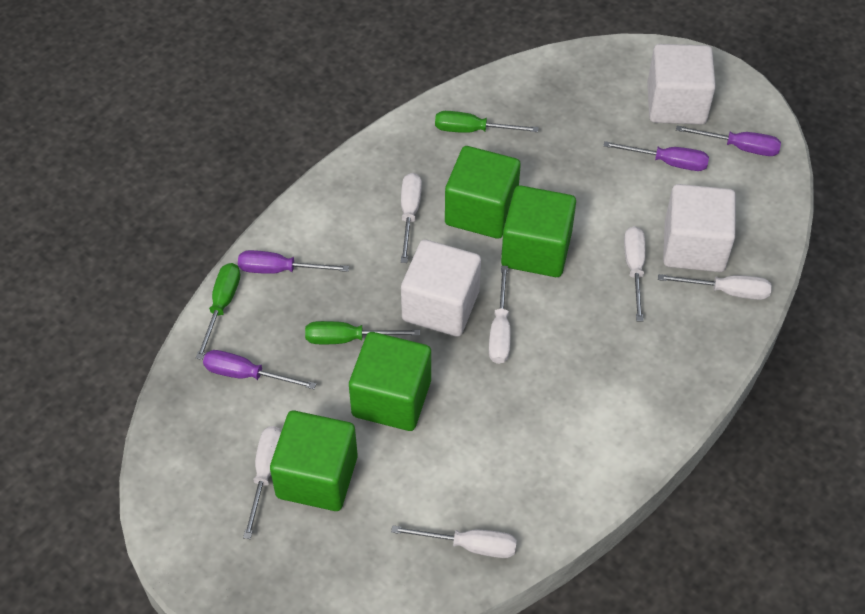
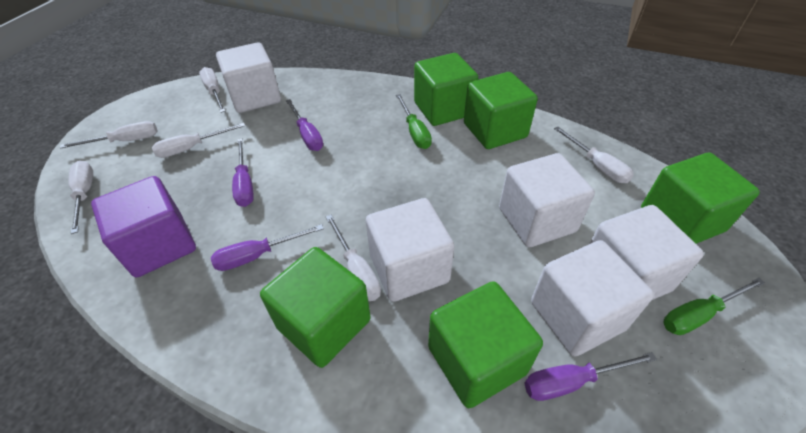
green cube: [270,411,358,511] [349,332,431,431] [445,146,521,239] [501,185,576,277] = 4 -> [260,247,371,368] [414,53,478,126] [428,281,543,408] [464,72,538,149] [641,153,760,244] = 5
green screwdriver: [196,263,240,360] [305,321,420,344] [435,111,538,133] = 3 -> [396,94,432,149] [663,278,765,335] = 2
purple cube: none = 0 -> [91,176,196,278] = 1
white cube: [401,239,481,337] [647,44,716,124] [663,184,736,272] = 3 -> [216,42,281,113] [366,198,454,302] [499,153,595,247] [531,240,654,357] [589,205,704,300] = 5

